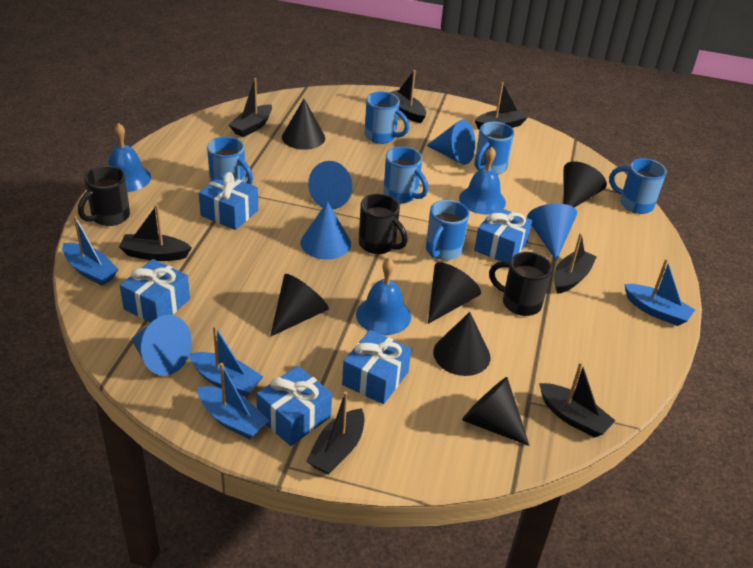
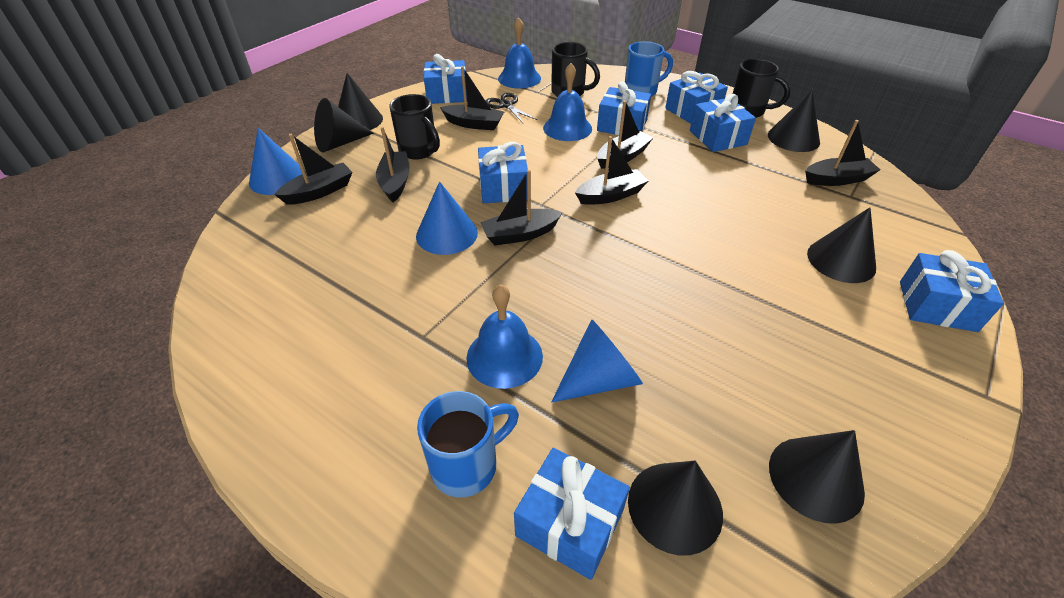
black scissors: none = 0 -> [485,93,537,123] = 1
blue boat: [62,216,119,285] [189,325,263,397] [198,363,270,439] [624,259,695,326] = 4 -> none = 0
blue cone: [131,315,192,376] [301,201,351,260] [308,161,352,209] [426,120,476,165] [527,204,577,261] = 5 -> [249,128,306,195] [416,181,478,255] [551,319,643,402] = 3
blue gift: [120,259,190,323] [199,172,258,230] [256,366,332,446] [342,330,411,404] [474,206,533,262] = 5 -> [424,54,467,104] [478,142,528,203] [514,448,630,580] [597,81,651,135] [665,71,728,124] [690,94,756,152] [900,250,1004,332] = 7
blue mug: [207,137,253,185] [365,92,409,144] [383,147,428,203] [426,200,469,260] [475,122,514,175] [609,158,667,214] = 6 -> [417,391,519,497] [625,41,673,97] = 2

